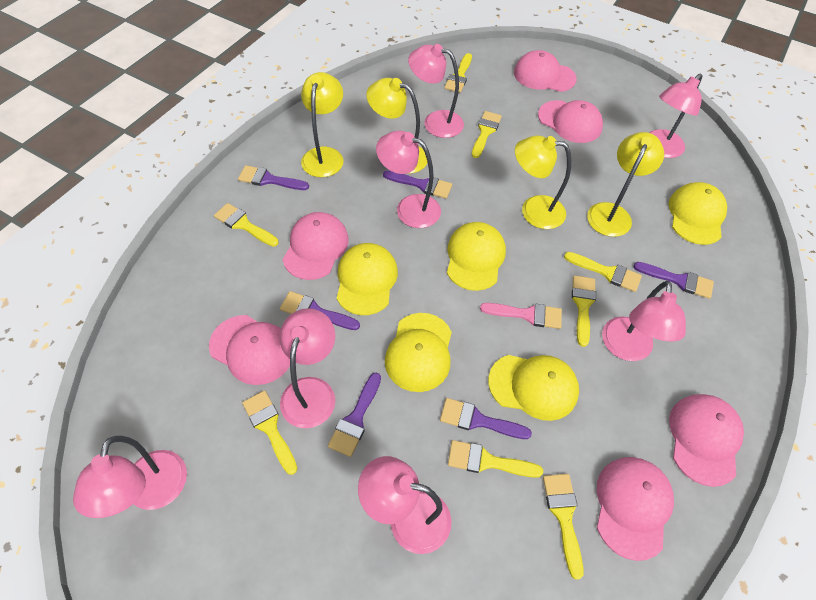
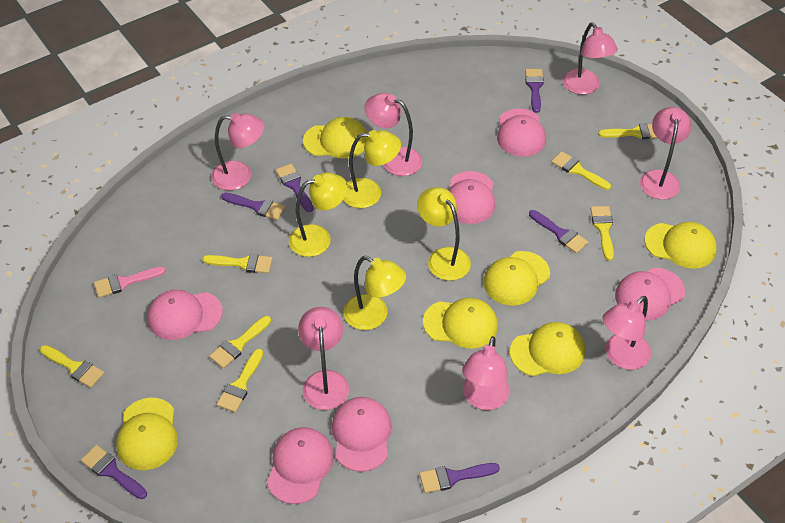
yellow brush: [214,203,279,247] [242,390,297,475] [444,53,472,93] [448,440,543,478] [472,111,502,158] [543,474,583,580] [564,252,642,292] [572,275,596,347] = 8 -> [40,345,104,388] [202,254,273,273] [209,316,271,368] [217,349,263,412] [551,151,611,190] [590,206,614,261] [598,123,657,139] = 7
yellow cap: [337,243,398,315] [385,313,452,392] [447,222,506,291] [488,355,579,421] [669,182,727,245] = 5 -> [116,398,178,470] [303,117,368,159] [423,298,498,348] [483,251,550,306] [510,322,585,376] [645,222,717,269] = 6

